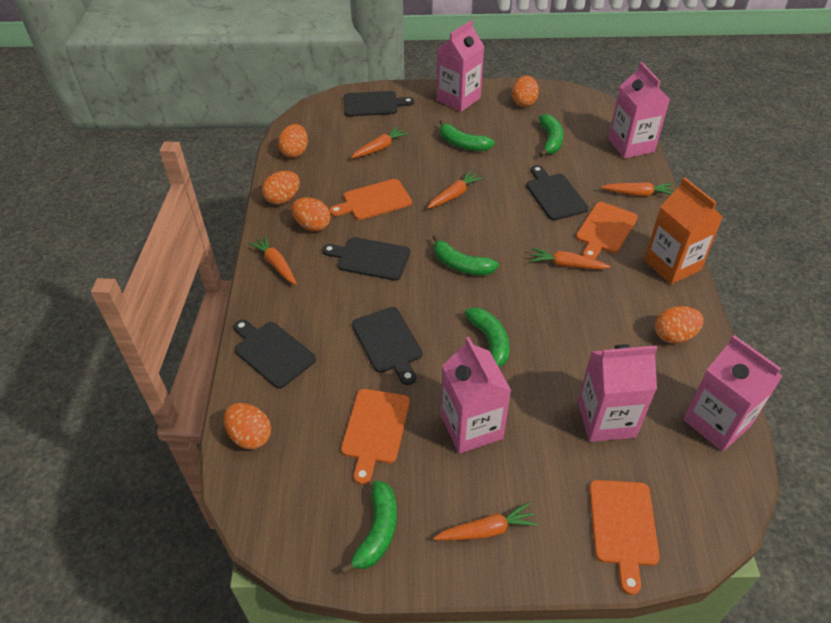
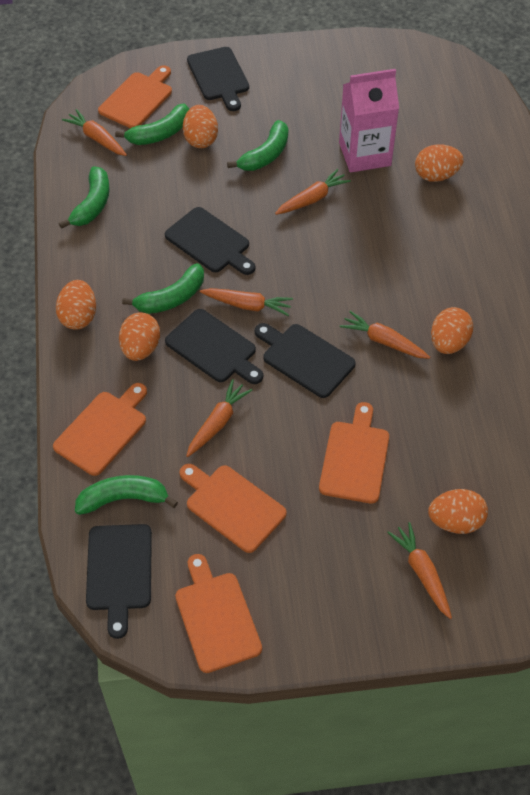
orange carton: [644,177,723,285] = 1 -> none = 0
orange cutting board: [329,179,412,220] [341,389,410,485] [576,202,638,260] [589,480,660,595] = 4 -> [53,383,147,476] [98,65,172,128] [175,554,262,673] [179,464,287,553] [319,402,389,504] = 5
pink carton: [437,20,484,112] [441,337,511,454] [578,344,657,442] [608,62,670,159] [683,335,783,452] = 5 -> [339,69,399,172] = 1

